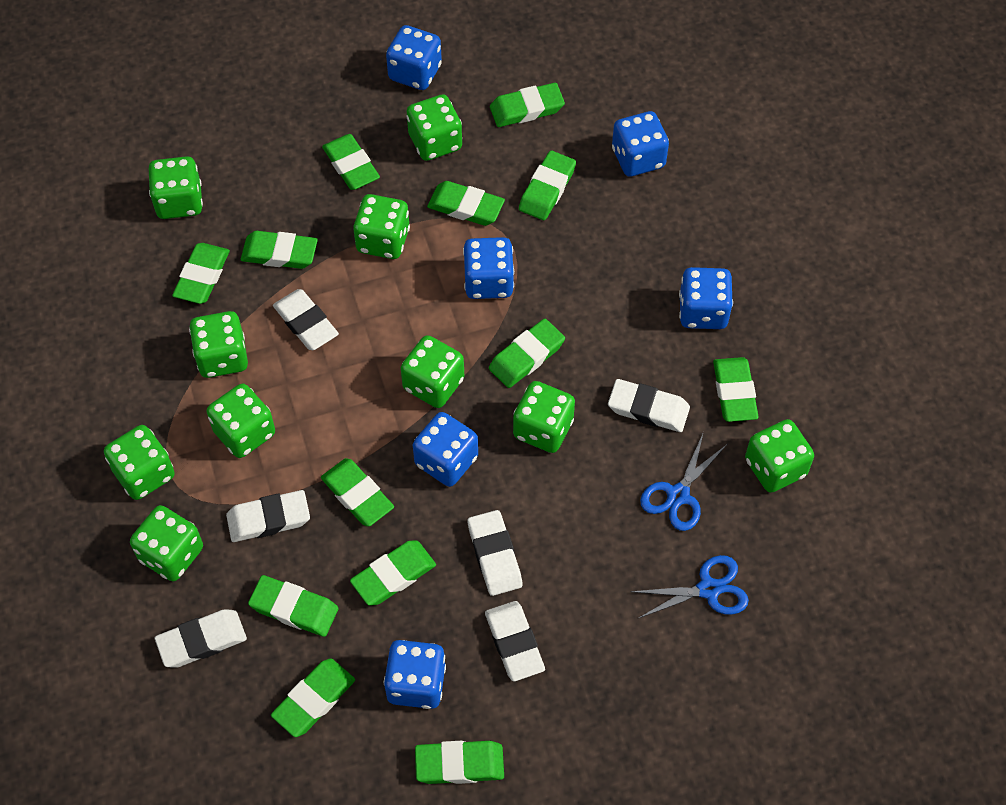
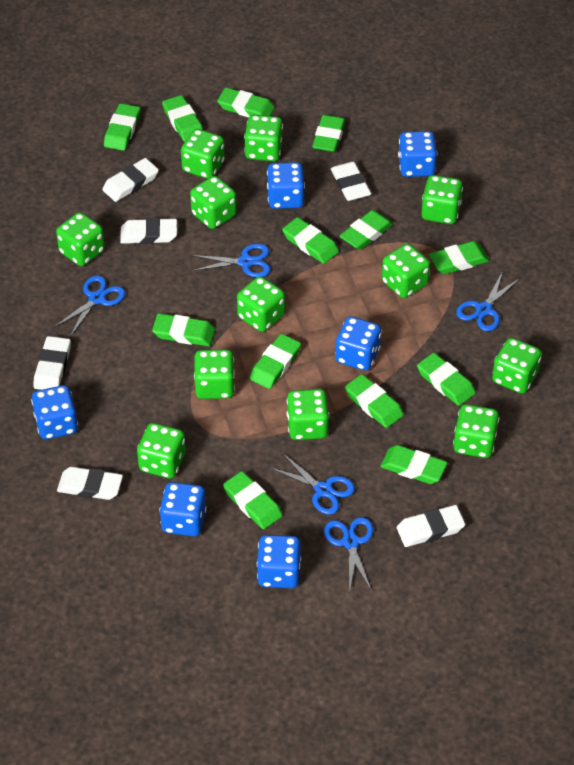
blue scissors: [630,555,749,618] [640,434,726,531] = 2 -> [54,275,125,337] [191,244,271,277] [271,454,355,515] [324,517,373,594] [456,271,520,331] = 5
green dice: [104,425,175,500] [130,505,203,581] [149,156,203,219] [189,311,248,378] [207,384,275,458] [353,194,410,259] [401,335,464,408] [406,94,462,161] [513,381,575,453] [745,419,814,493] = 10 -> [56,212,105,266] [137,423,186,478] [181,129,225,179] [190,176,237,229] [194,349,235,399] [237,276,285,332] [244,115,283,161] [287,389,329,440] [382,244,430,298] [421,175,463,224] [453,404,499,458] [492,338,542,394] = 12

